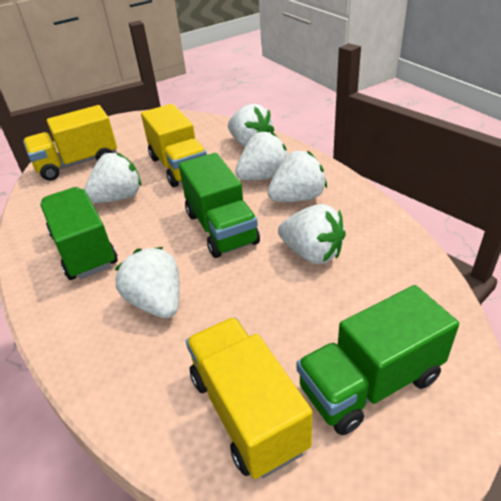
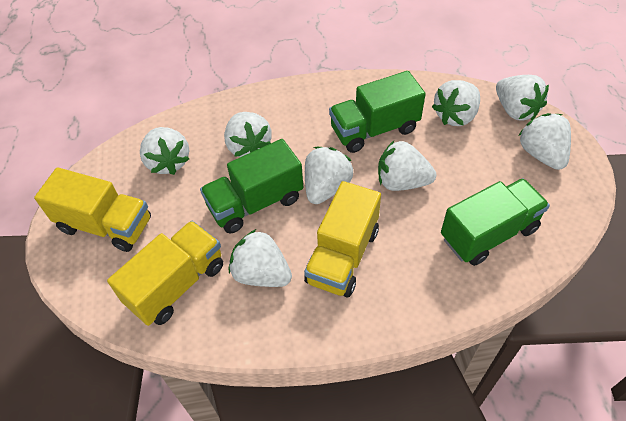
white strawberry: [84,152,141,203] [115,247,180,318] [228,104,274,147] [235,131,288,180] [267,151,327,202] [278,204,346,264] = 6 -> [140,127,189,175] [224,112,272,157] [229,229,292,287] [305,147,353,204] [378,141,436,191] [432,80,480,126] [496,75,549,120] [518,113,571,170] = 8

